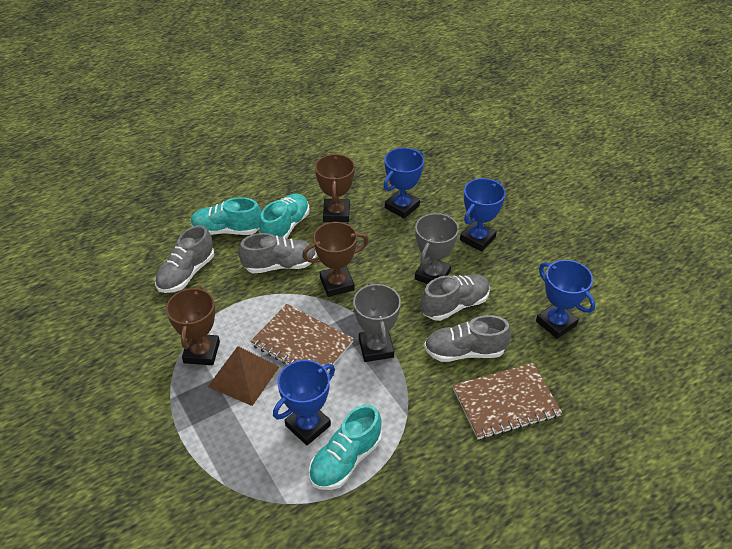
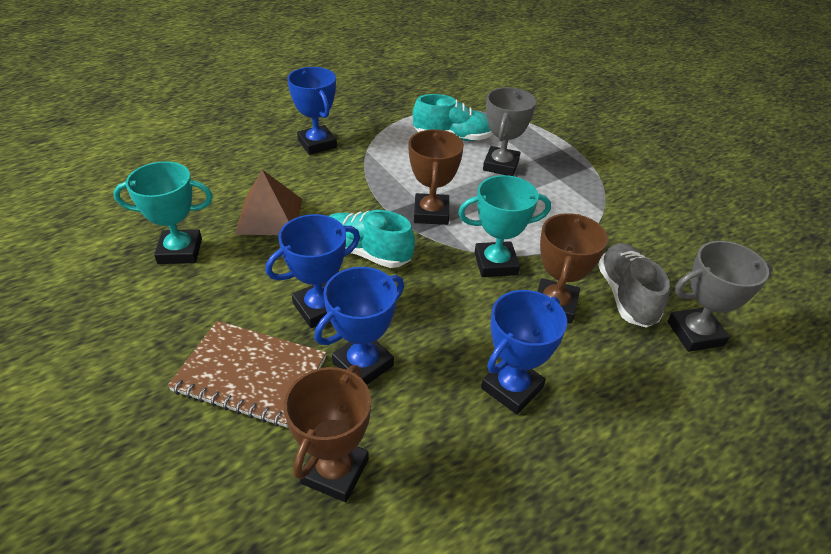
brown notebook: [250,304,354,372] [453,363,562,439] = 2 -> [167,321,326,427] = 1
grey shoe: [155,225,214,293] [239,233,317,274] [421,274,490,321] [424,315,511,362] = 4 -> [598,243,670,328] = 1
turquoise shoe: [191,197,261,235] [259,193,309,238] [309,404,382,490] = 3 -> [329,210,415,268] [413,94,493,141] = 2
turquoise trophy: none = 0 -> [113,161,213,264] [458,175,551,277] = 2

